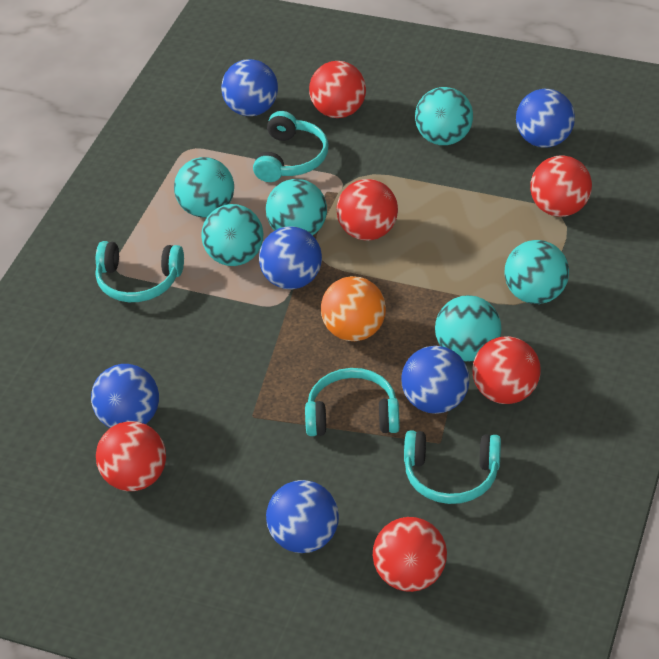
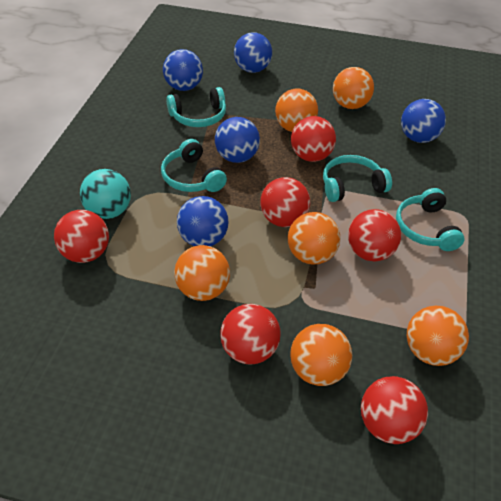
blue ball: [91,364,159,428] [221,59,278,116] [259,226,322,289] [266,480,339,553] [402,346,469,414] [516,89,575,148] = 6 -> [163,49,203,91] [177,196,229,246] [215,117,260,163] [234,33,272,73] [401,99,446,143] = 5
orange ball: [321,276,386,341] = 1 -> [174,245,230,301] [275,89,318,132] [288,212,340,265] [290,324,352,386] [333,67,374,109] [407,306,469,366] = 6
turquoise ball: [174,157,234,217] [201,204,263,266] [266,179,327,235] [415,87,473,145] [435,295,501,362] [504,240,569,304] = 6 -> [80,169,131,219] = 1

